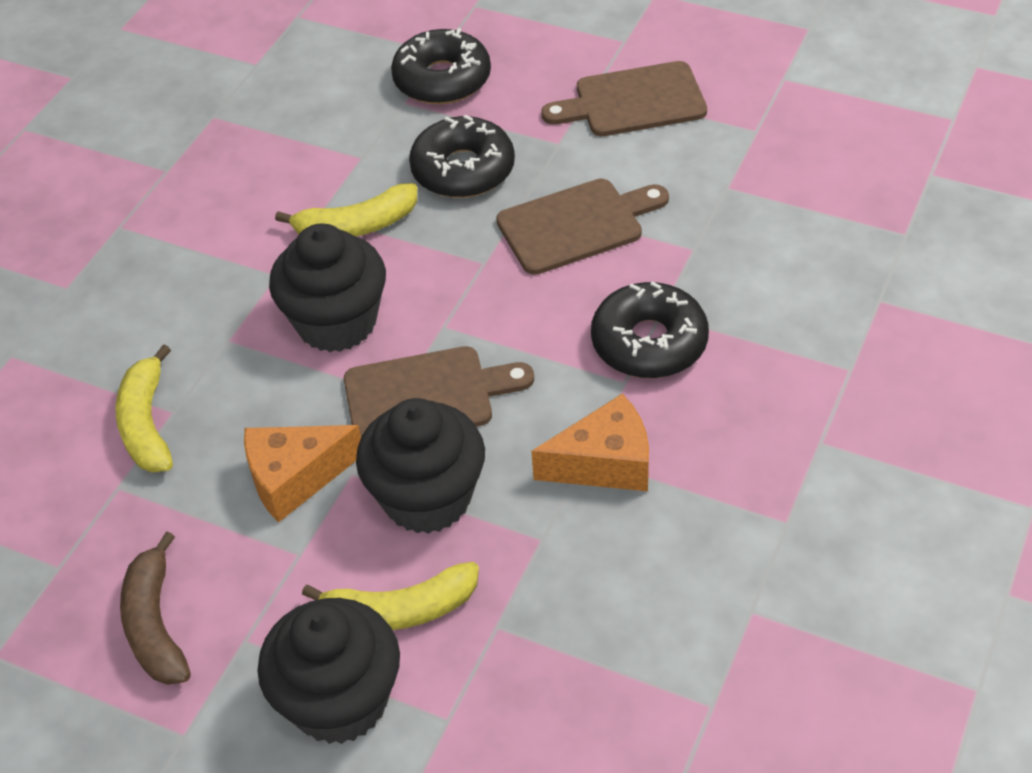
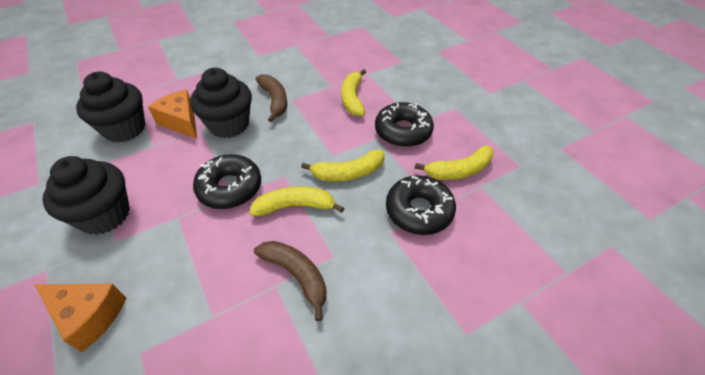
brown banana: [120,531,191,685] = 1 -> [254,241,326,321] [255,74,287,122] = 2
brown cutting board: [344,346,534,437] [496,179,669,275] [541,61,707,136] = 3 -> none = 0
yellow banana: [116,344,173,473] [275,183,417,236] [302,562,479,630] = 3 -> [249,186,344,216] [301,150,385,182] [341,69,366,117] [415,145,494,180] = 4

